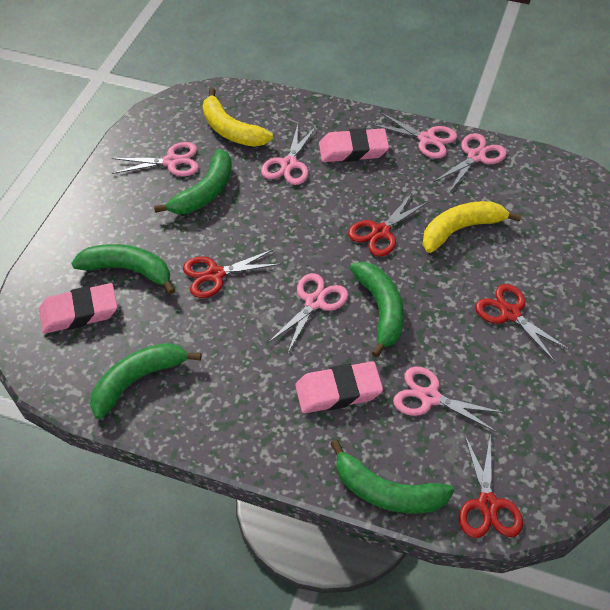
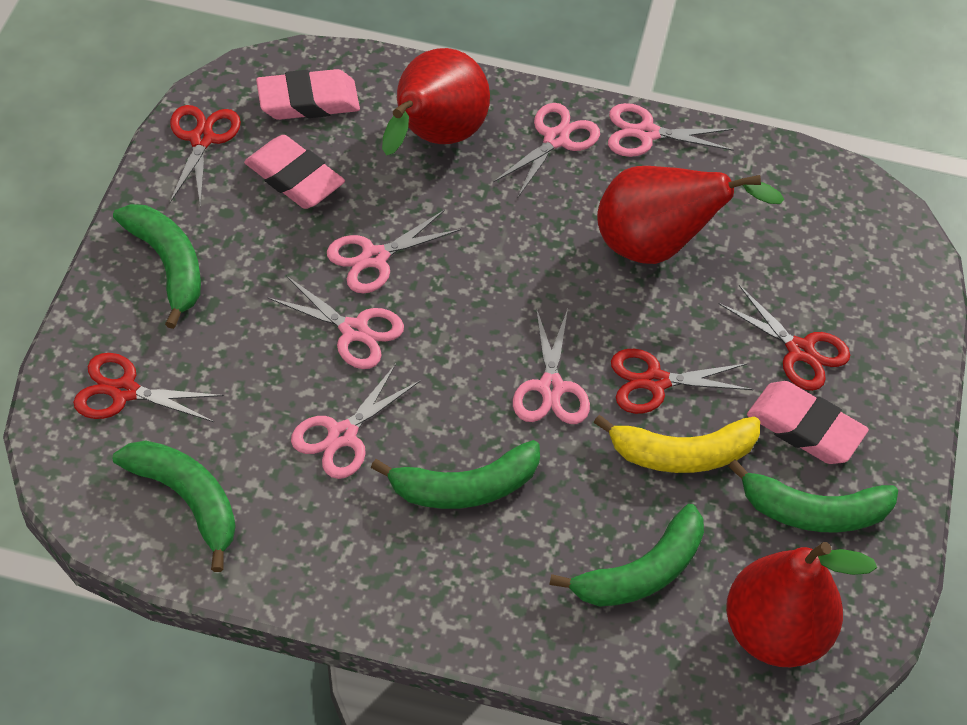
red pear: none = 0 -> [382,48,490,155] [597,166,784,264] [726,542,877,667] = 3
yellow banana: [203,88,273,147] [422,201,521,253] = 2 -> [594,415,760,473] = 1

